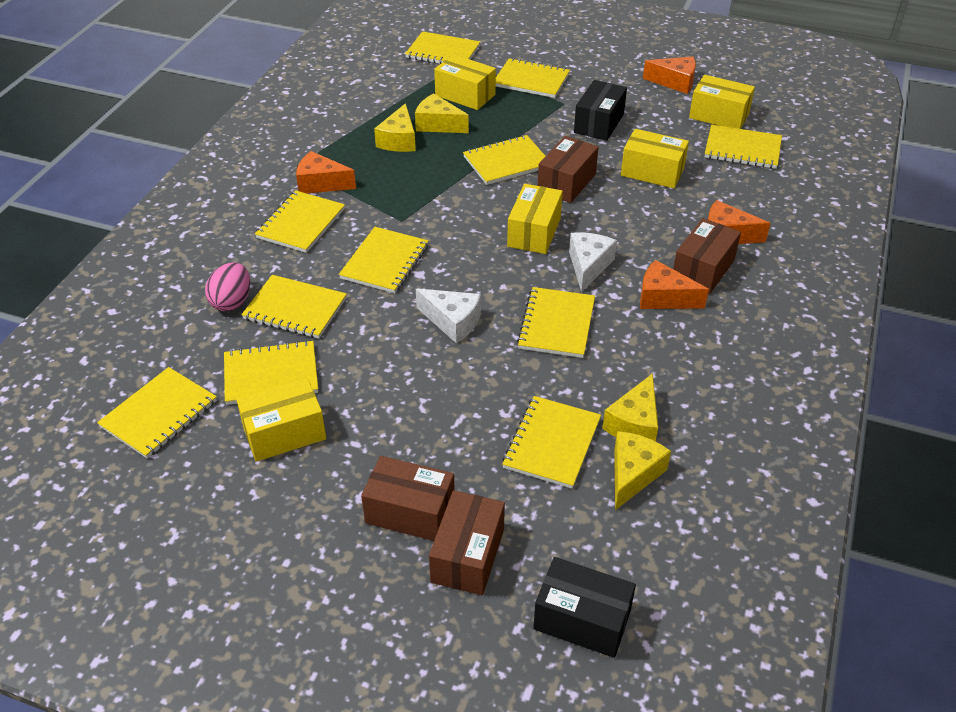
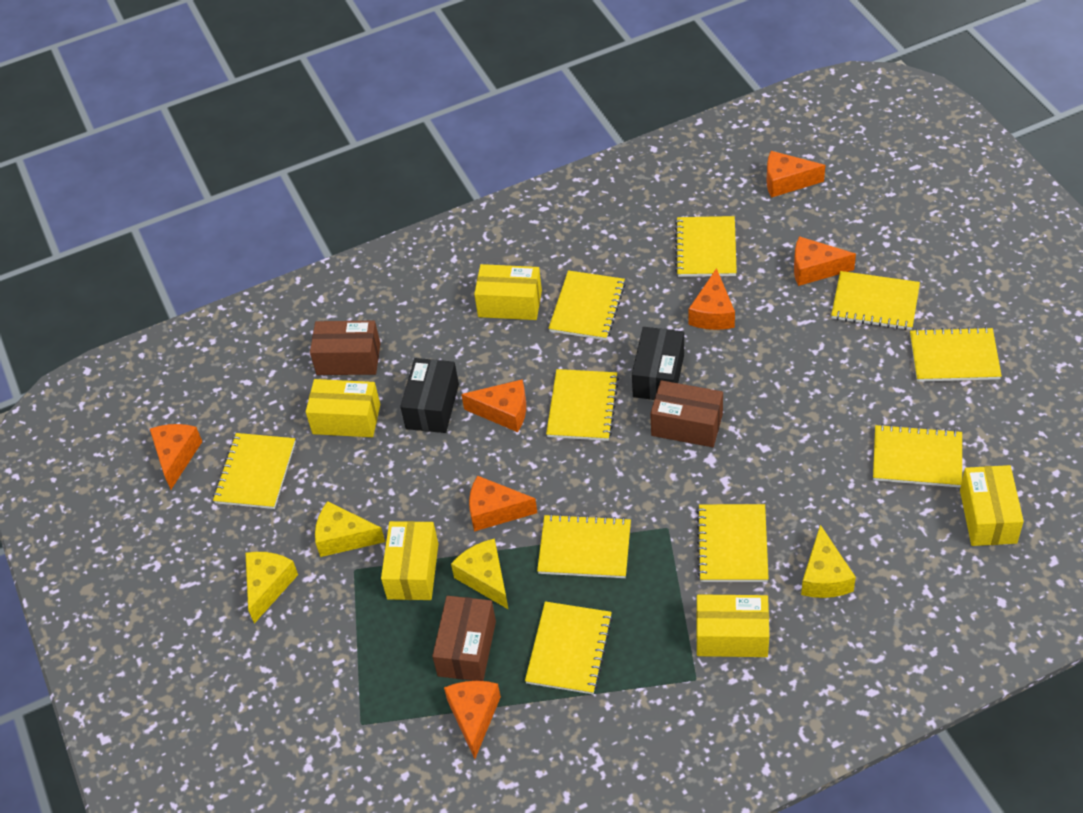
brown box: [361,456,455,541] [429,490,505,595] [538,136,598,203] [673,218,741,294] = 4 -> [310,321,381,375] [432,596,496,681] [650,380,723,447] = 3
orange cheese: [296,151,356,193] [640,260,709,309] [643,57,696,94] [708,200,771,244] = 4 -> [150,424,202,490] [444,681,501,759] [461,379,526,432] [469,476,537,532] [688,268,735,330] [767,151,825,198] [794,236,856,286] = 7
pink egg: [205,262,250,311] = 1 -> none = 0
white cheese: [416,289,481,343] [569,232,617,292] = 2 -> none = 0
yellow notebook: [97,367,217,458] [224,340,318,405] [242,275,347,339] [255,190,345,253] [339,227,428,293] [405,31,480,64] [463,135,545,185] [496,58,570,98] [502,396,601,489] [517,287,595,358] [705,125,782,169] = 11 -> [213,433,296,509] [525,601,613,694] [537,514,631,578] [546,369,619,441] [548,270,625,340] [675,216,737,277] [697,504,769,582] [831,271,920,330] [873,424,962,488] [910,327,1002,382] = 10

